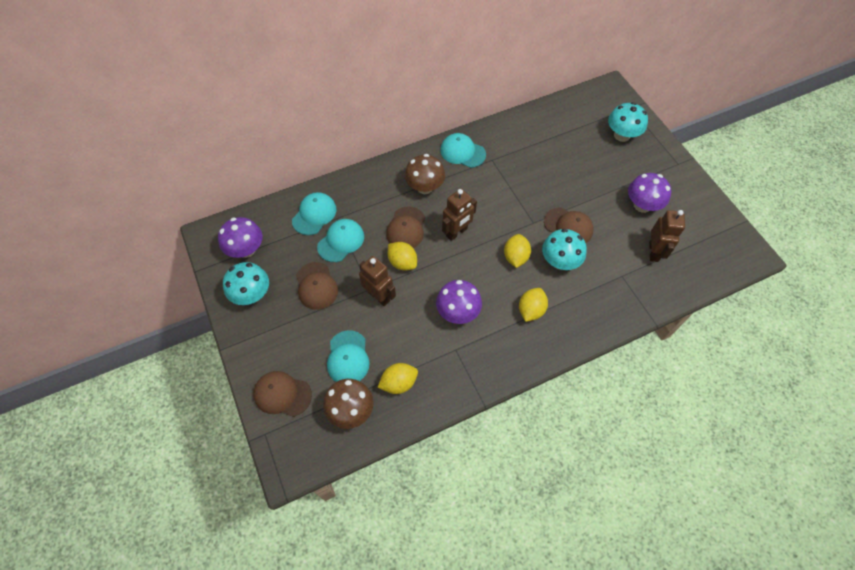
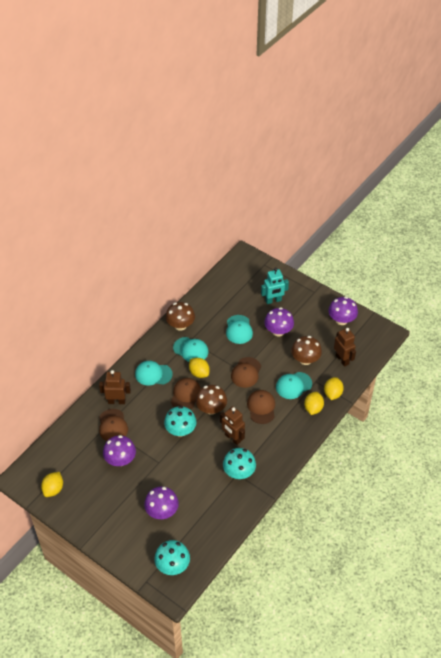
brown mushroom: [323,379,374,429] [405,154,445,194] = 2 -> [166,302,195,331] [196,385,227,415] [291,336,322,365] = 3
purple mushroom: [218,217,263,258] [436,280,482,324] [628,173,671,213] = 3 -> [103,435,136,466] [144,486,179,519] [264,307,294,337] [328,297,358,325] = 4
turquoise robot: none = 0 -> [261,268,289,304] = 1

